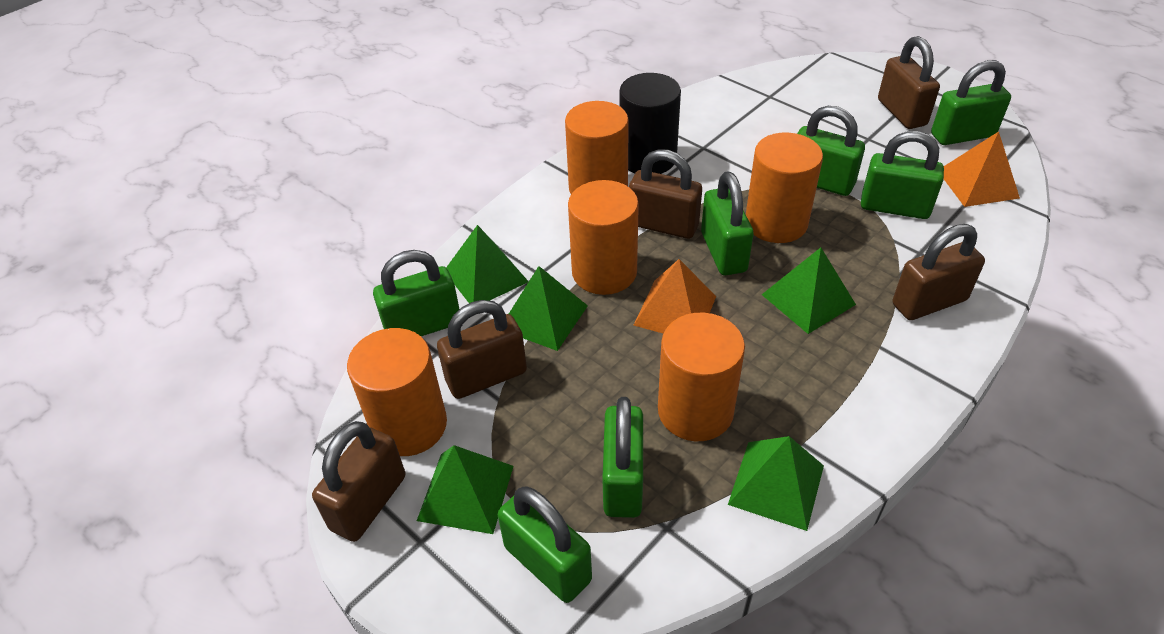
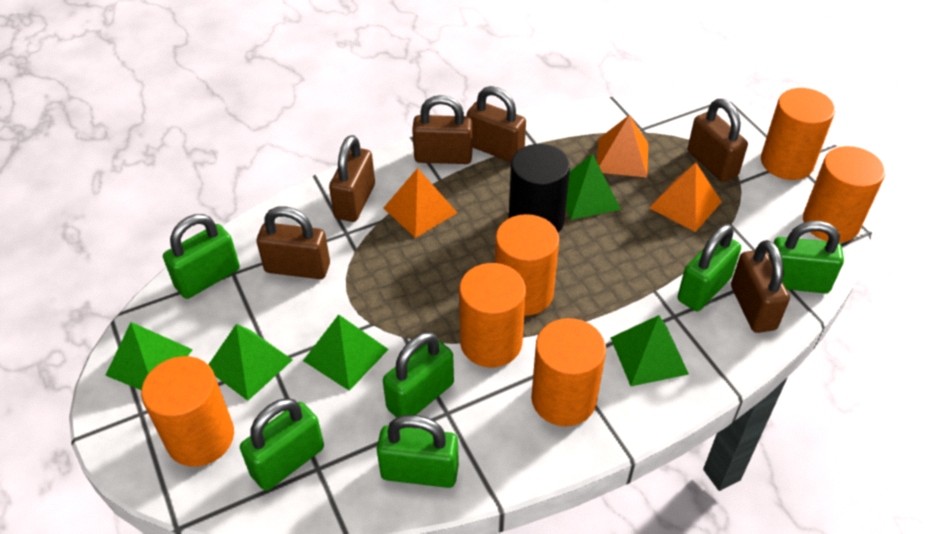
brown padlock: [312,421,406,542] [437,300,527,399] [629,149,702,239] [878,36,940,129] [893,224,985,320] = 5 -> [257,206,330,279] [329,135,375,222] [412,95,472,164] [466,86,526,162] [688,99,748,182] [731,240,790,333] = 6
green padlock: [373,250,459,336] [498,486,592,603] [602,397,643,518] [701,172,754,275] [797,106,865,196] [861,131,944,219] [931,60,1011,145] = 7 -> [163,214,240,299] [240,398,324,491] [377,415,459,488] [383,332,454,418] [677,224,741,311] [769,221,844,293] = 6
orange cylinder: [347,328,447,456] [565,101,629,194] [568,180,639,295] [658,313,745,441] [746,133,823,243] = 5 -> [141,356,234,467] [459,263,526,367] [495,214,559,316] [531,318,606,426] [761,88,835,180] [803,146,885,243] = 6
orange pyramid: [634,259,716,333] [944,131,1020,207] = 2 -> [383,168,457,238] [597,115,648,177] [649,163,722,232] = 3

